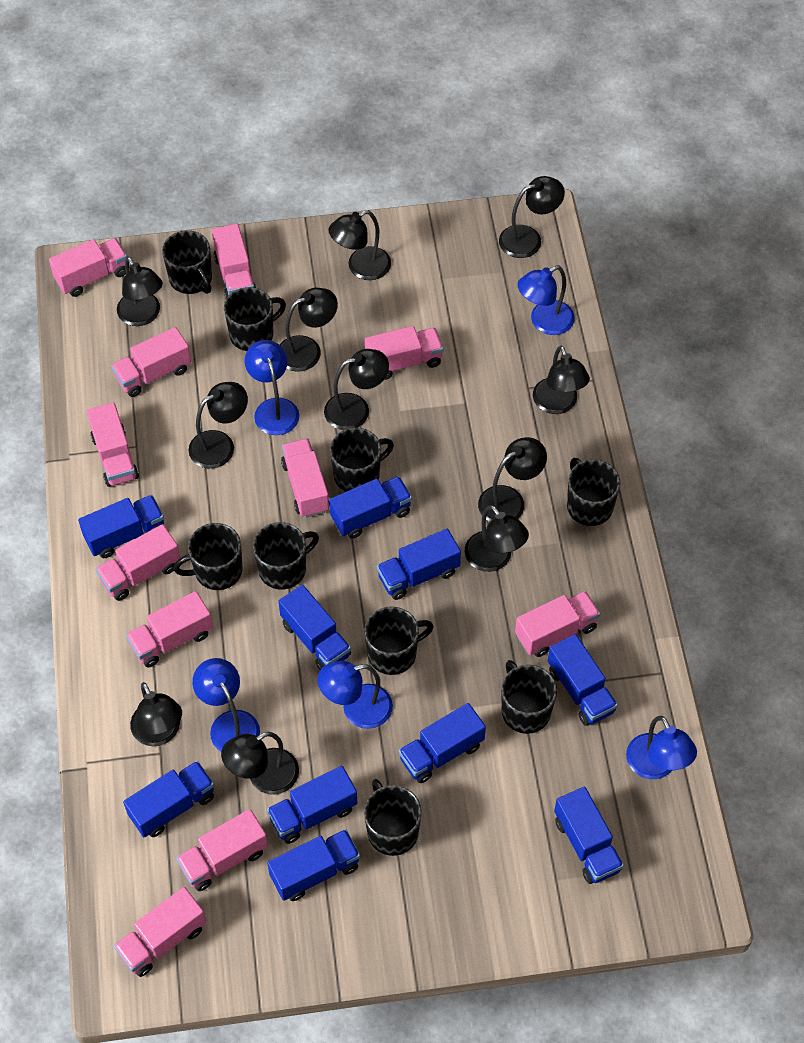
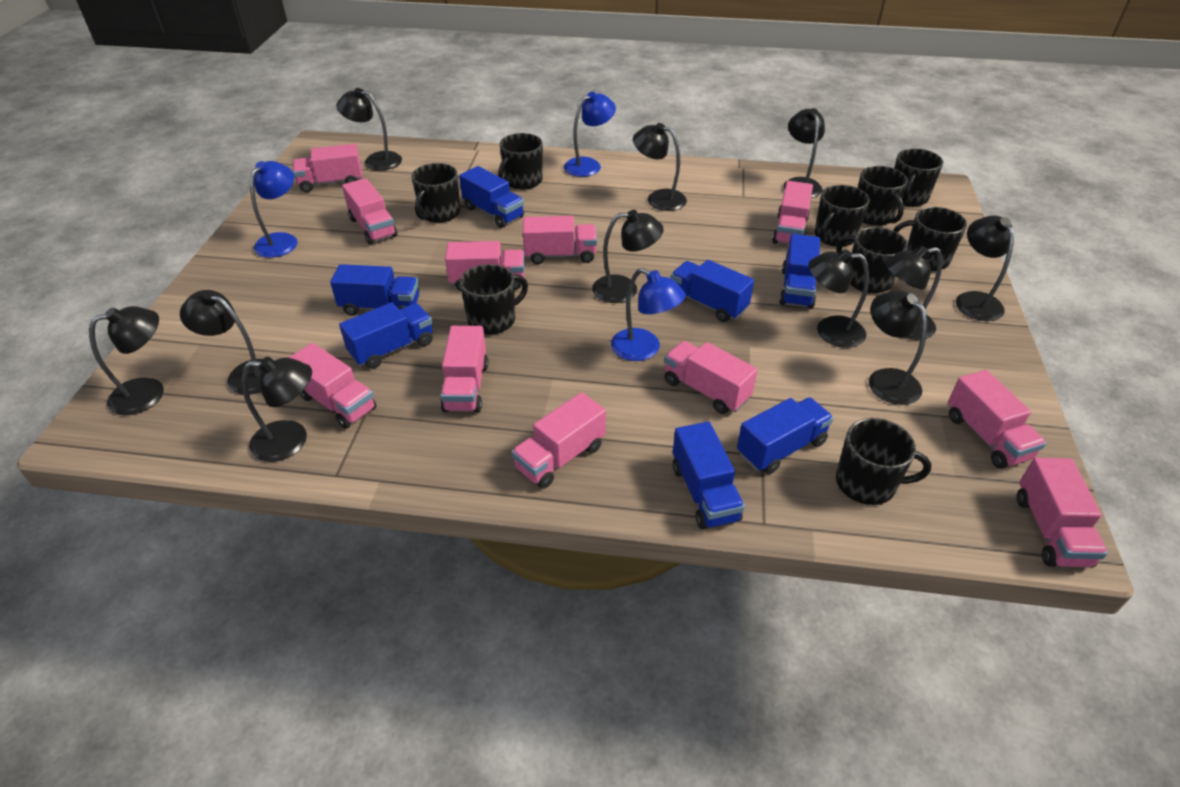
blue lamp: [192,658,260,752] [245,340,299,435] [317,661,393,729] [517,266,575,335] [626,716,697,779] = 5 -> [250,161,297,258] [564,92,616,177] [611,268,686,361] = 3
blue truck: [78,495,164,558] [123,761,214,837] [267,766,357,844] [267,829,360,901] [278,585,351,670] [329,476,412,539] [377,529,461,600] [399,703,486,783] [548,634,618,726] [554,787,624,884] = 10 -> [330,264,419,316] [339,302,433,369] [459,166,524,228] [671,260,754,322] [673,422,745,529] [737,398,833,474] [779,234,820,309] = 7

